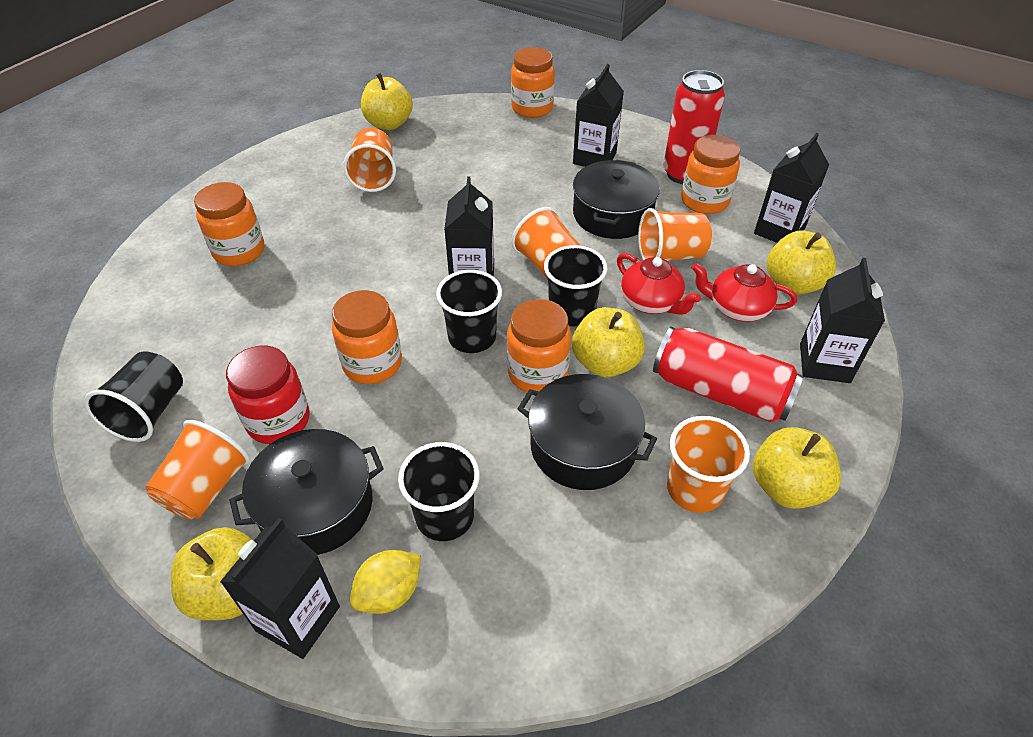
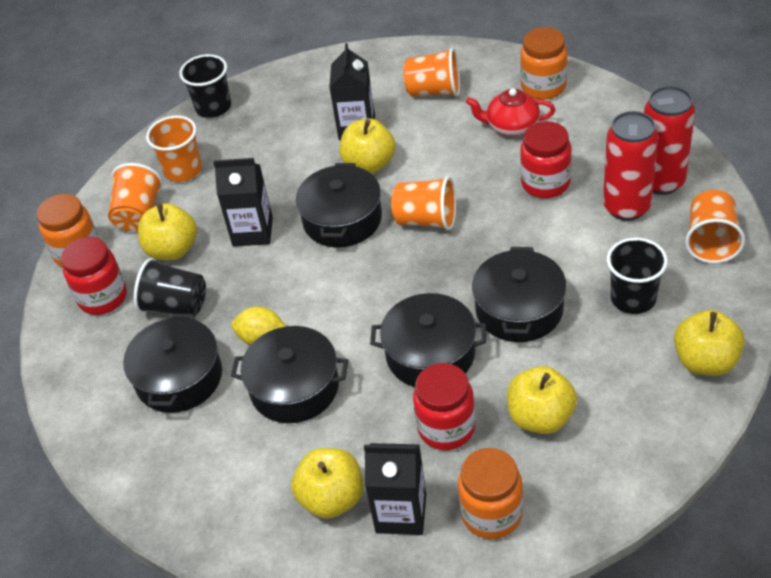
black carton: [220,518,340,659] [444,176,494,276] [573,64,624,167] [754,133,829,243] [800,258,885,383] = 5 -> [213,158,273,247] [329,43,375,140] [364,443,426,535] = 3
black cup: [84,352,183,442] [398,442,480,541] [436,270,502,353] [544,245,608,326] = 4 -> [134,258,206,316] [179,54,231,118] [607,237,668,314] = 3
black pot: [229,429,384,555] [517,374,657,490] [573,160,660,239] = 3 -> [123,314,222,413] [231,326,348,423] [296,163,382,248] [370,293,486,387] [472,247,567,342] = 5
orange jar: [194,182,264,266] [332,290,402,384] [507,299,571,392] [511,47,555,118] [681,135,740,214] = 5 -> [37,194,99,268] [458,448,523,539] [520,27,568,100] = 3
red jar: [226,346,309,444] = 1 -> [61,237,127,315] [413,363,475,450] [520,121,572,198] = 3
red teapot: [617,253,701,315] [692,263,797,322] = 2 -> [466,88,555,136] = 1

